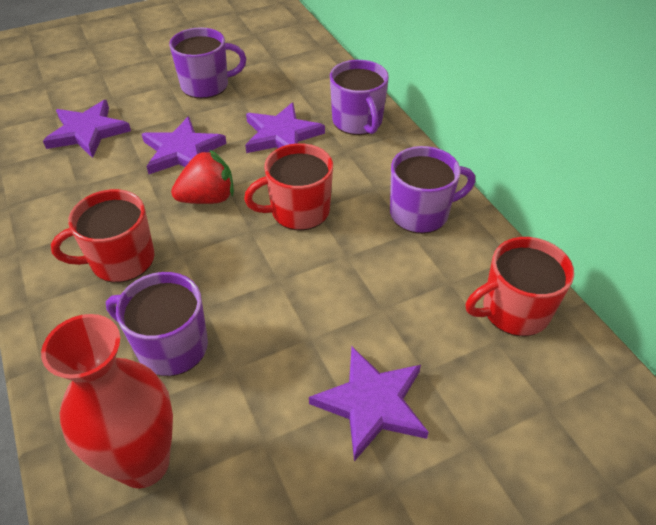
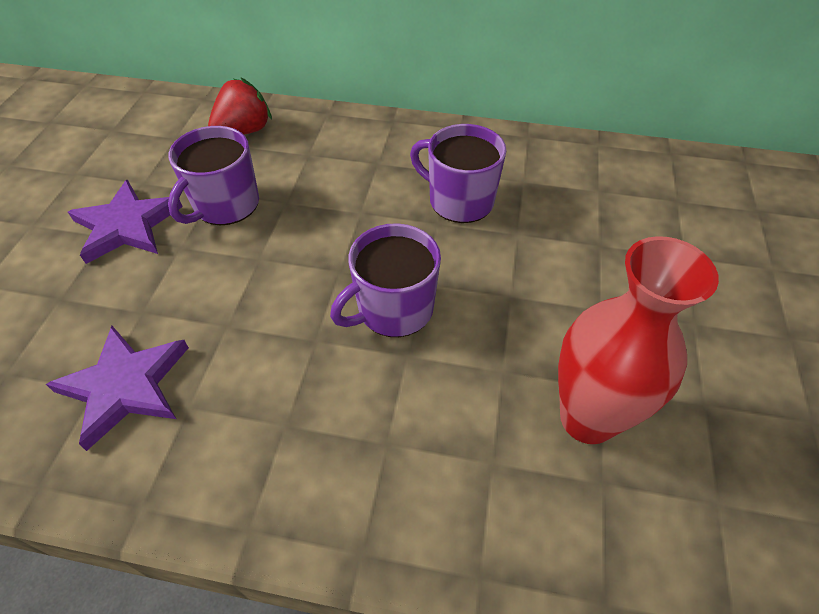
purple mug: [106,272,208,376] [169,27,246,99] [330,60,389,135] [390,146,475,234] = 4 -> [168,126,259,225] [330,223,441,337] [410,124,506,223] = 3
purple star: [43,100,131,158] [142,116,227,174] [245,103,325,153] [309,347,429,461] = 4 -> [46,326,189,451] [68,180,183,264] = 2
red mug: [51,189,154,283] [244,143,333,231] [466,237,574,336] = 3 -> none = 0

